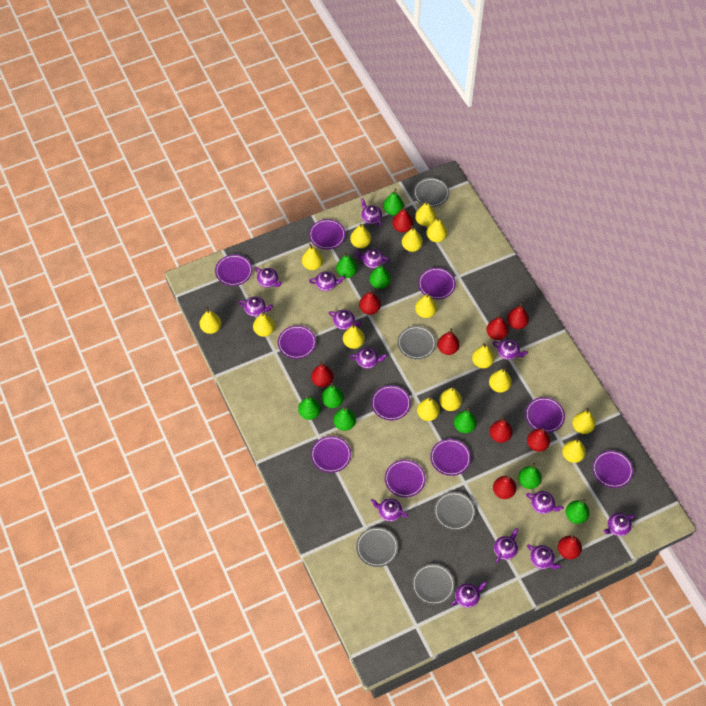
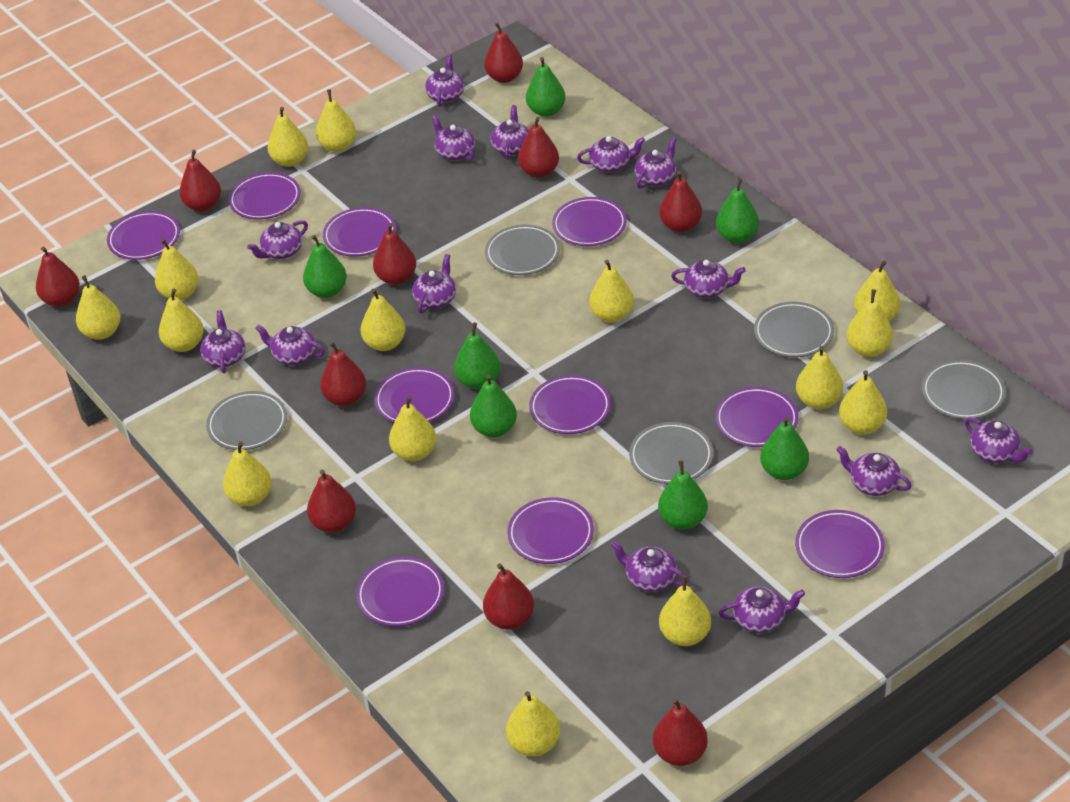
green pear: [298,396,321,420] [321,382,344,408] [333,407,356,431] [336,252,357,278] [369,262,391,289] [383,188,404,215] [454,407,477,433] [518,463,542,489] [565,499,590,524] = 9 -> [303,235,347,298] [454,323,500,389] [470,374,517,437] [526,57,565,117] [658,460,708,530] [716,178,759,243] [760,416,809,480] = 7

